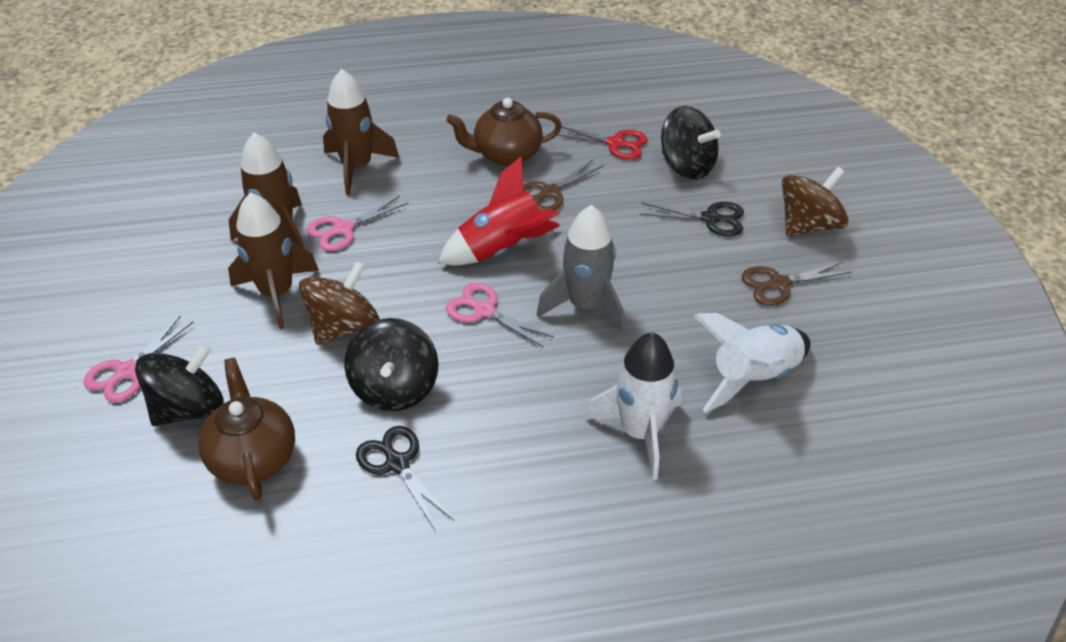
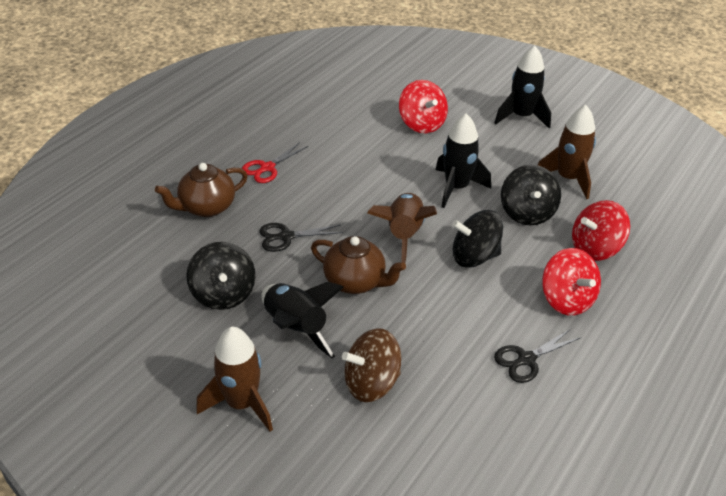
black rocket: none = 0 -> [261,282,344,358] [436,114,491,208] [495,45,551,128] = 3
brown scissors: [523,160,604,210] [742,261,852,306] = 2 -> none = 0
brown spinning top: [299,261,379,345] [782,167,848,237] = 2 -> [342,328,401,402] = 1
grey rocket: [537,205,625,334] = 1 -> none = 0
pink scissors: [83,316,193,402] [307,196,408,251] [446,282,554,348] = 3 -> none = 0
red rocket: [438,157,560,266] = 1 -> none = 0
red spinning top: none = 0 -> [399,80,448,133] [542,248,601,316] [572,200,630,261] = 3
white rocket: [585,332,682,480] [694,313,810,412] = 2 -> none = 0

